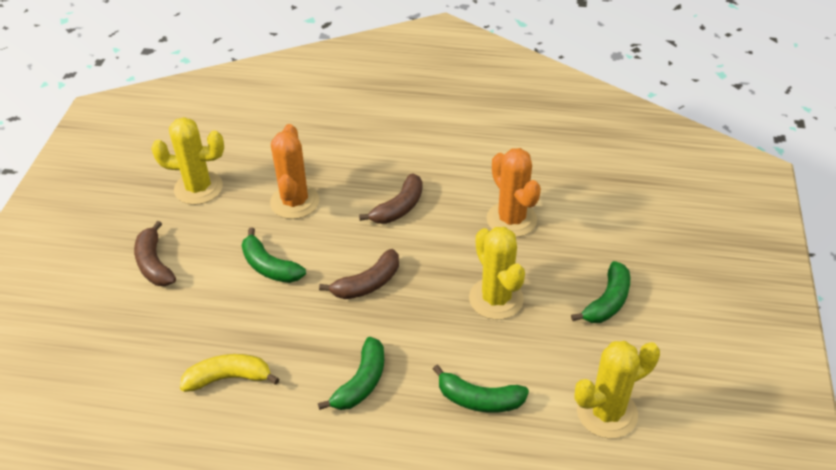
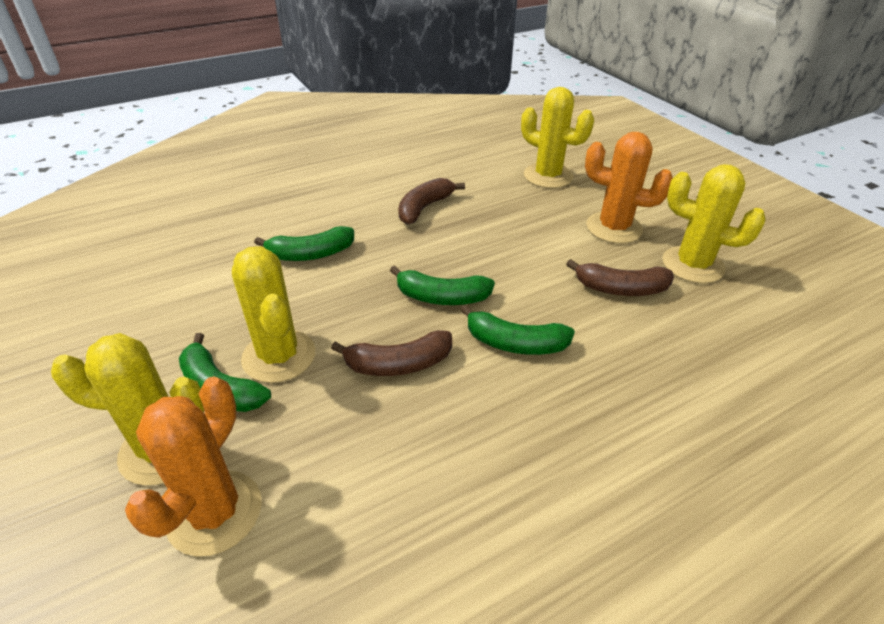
yellow banana: [180,354,279,392] = 1 -> none = 0
yellow cactus: [151,117,224,205] [469,227,525,320] [574,341,660,439] = 3 -> [51,333,204,486] [232,246,315,383] [521,87,594,188] [662,164,766,283] = 4

